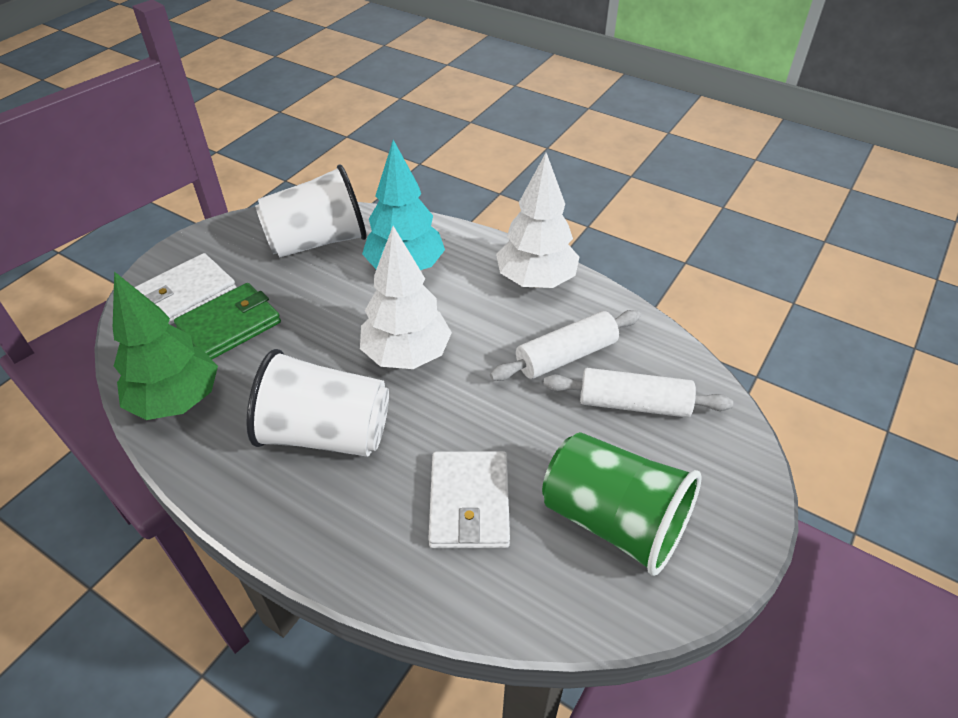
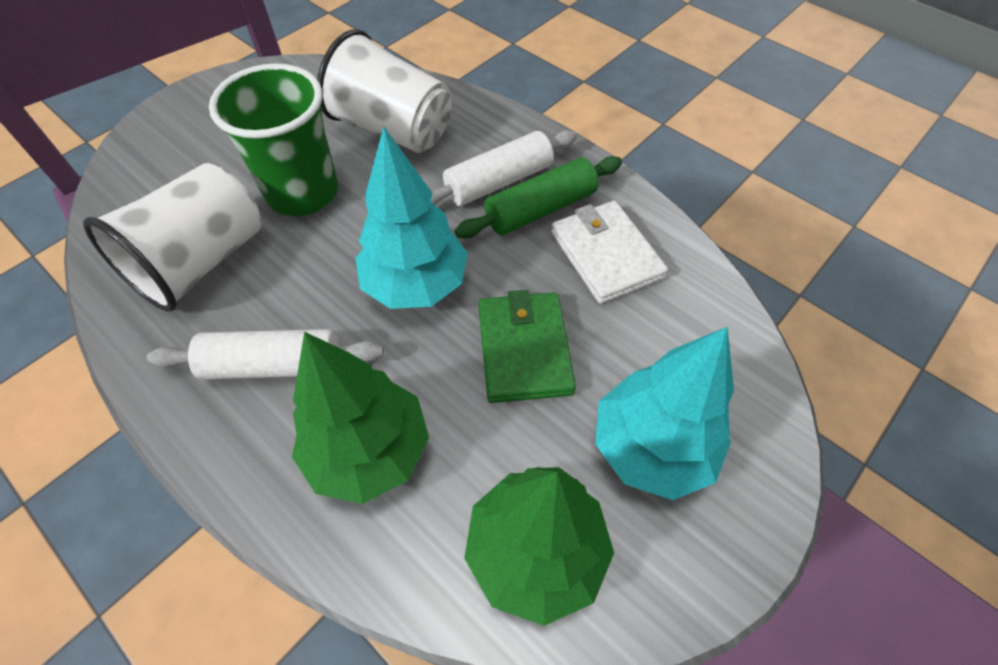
green rolling pin: none = 0 -> [455,156,622,238] = 1
green tree: [113,271,218,420] = 1 -> [292,332,429,504] [464,467,614,626] = 2
turquoise tree: [362,140,445,270] = 1 -> [356,126,468,309] [595,327,734,500] = 2
white tree: [360,226,452,369] [496,153,579,288] = 2 -> none = 0
white wallet: [134,253,237,325] [428,451,510,548] = 2 -> [551,201,668,304] = 1

